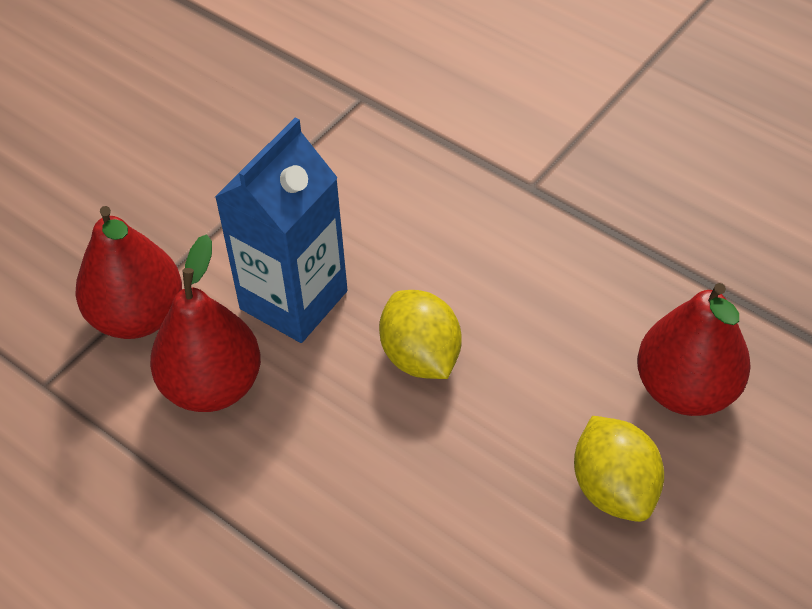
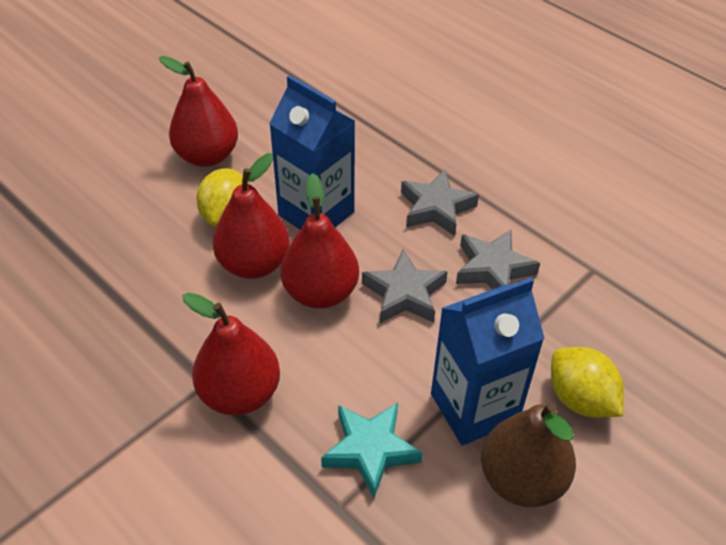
blue carton: [215,118,348,343] = 1 -> [269,75,355,230] [431,277,545,445] = 2
brown pear: none = 0 -> [481,402,576,507] = 1
grey star: none = 0 -> [362,249,448,323] [401,169,479,236] [456,229,540,289] = 3
red pear: [75,206,182,339] [150,234,261,412] [637,283,751,416] = 3 -> [159,56,238,167] [182,293,280,415] [213,153,290,279] [280,173,359,309] = 4
turquoise star: none = 0 -> [321,403,422,498] = 1

